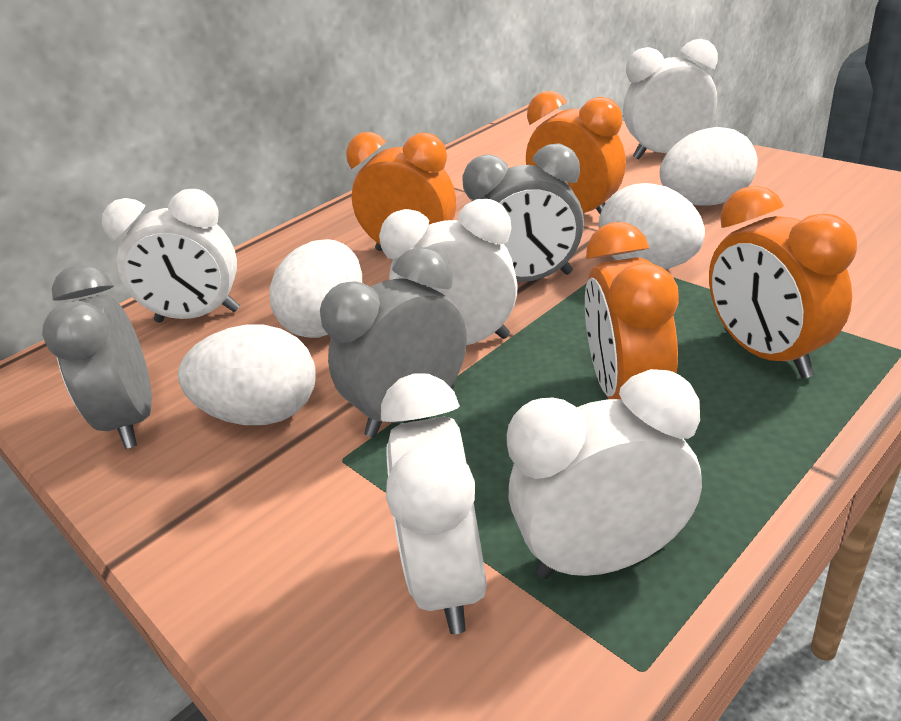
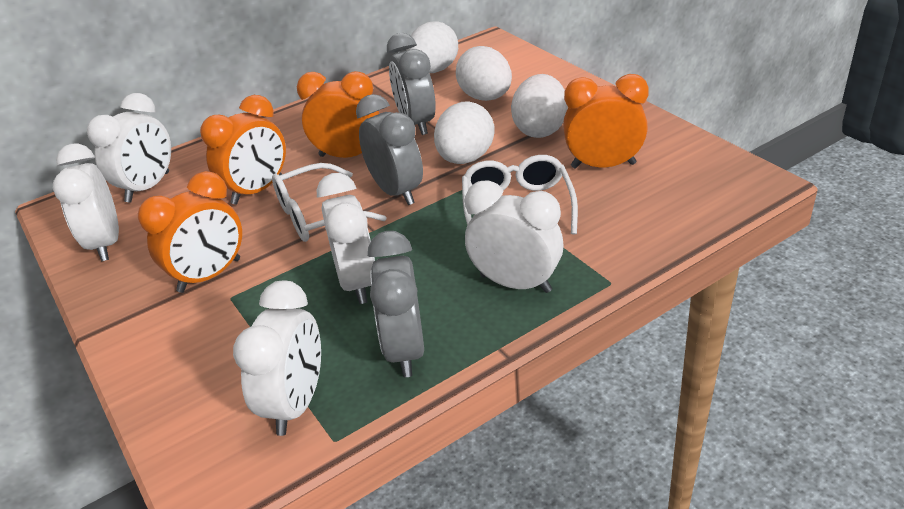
white glasses: none = 0 -> [272,163,387,242] [462,155,578,235] = 2

